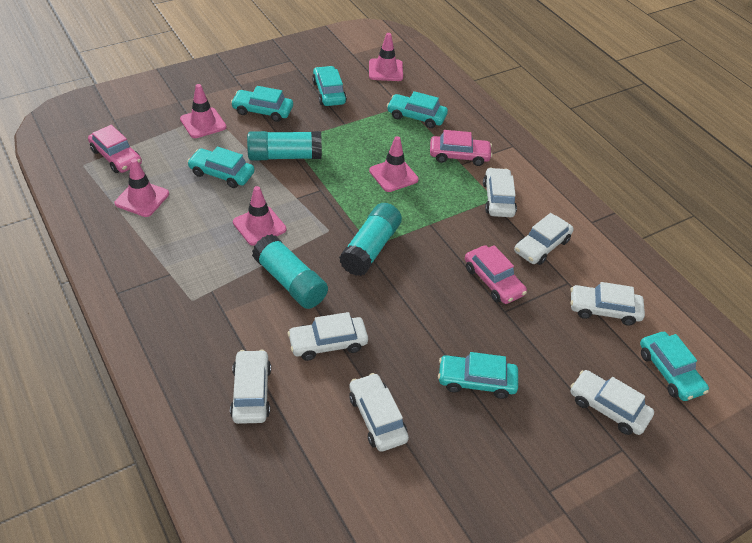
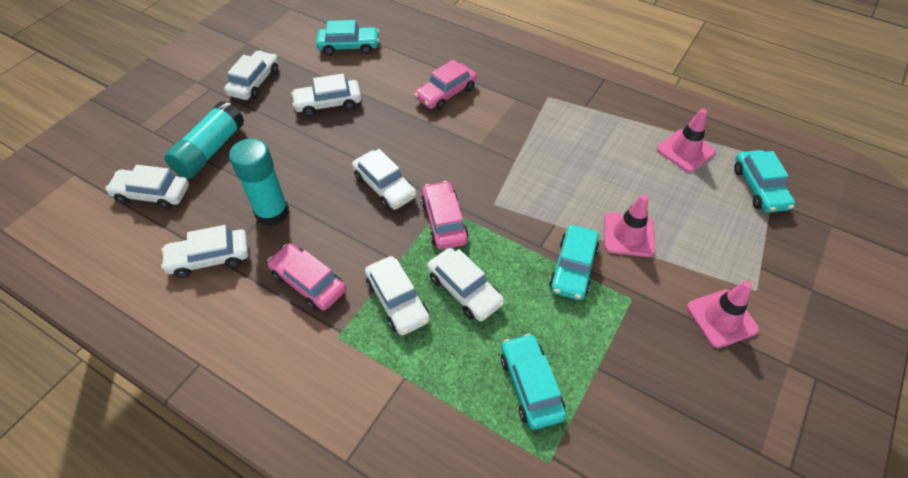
pink traffic cone: [115,158,169,217] [180,84,226,138] [233,186,286,246] [369,33,403,81] [369,136,419,192] = 5 -> [604,194,656,257] [657,109,716,172] [687,281,759,348] = 3
turquoise car: [187,147,254,188] [231,86,293,122] [312,66,347,106] [387,91,448,128] [438,352,518,399] [640,332,709,401] = 6 -> [316,20,379,55] [501,333,566,430] [549,225,599,300] [734,150,795,213] = 4
turquoise glue stick: [247,131,322,161] [252,234,328,309] [339,203,402,276] = 3 -> [164,101,244,179] [229,138,289,226] = 2

